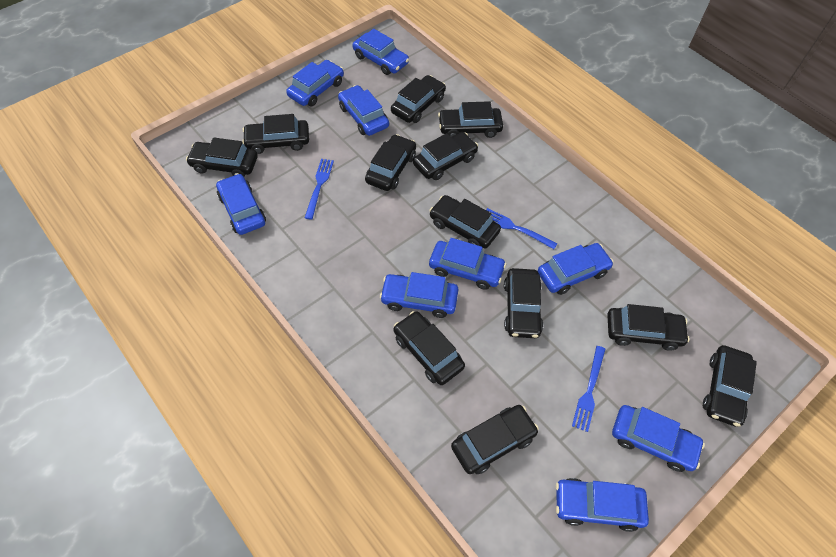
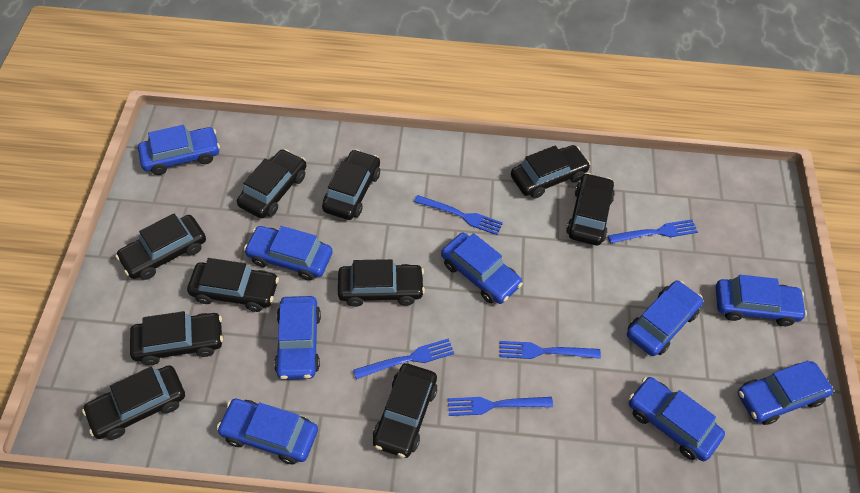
black car: [186,137,258,177] [242,114,309,154] [365,134,416,191] [391,75,446,123] [394,311,465,385] [413,132,478,180] [429,195,501,248] [438,101,503,138] [451,405,539,474] [504,268,543,338] [607,304,690,351] [703,345,757,427] = 12 -> [82,365,185,440] [116,213,206,280] [130,311,223,365] [187,258,279,312] [237,149,307,218] [322,149,380,220] [338,259,425,307] [373,363,437,458] [511,145,590,198] [566,173,615,245] = 10
blue fork: [305,159,334,220] [486,208,558,249] [572,346,605,432] = 3 -> [353,338,454,379] [414,195,503,235] [448,397,553,416] [500,341,601,359] [608,219,698,243] = 5

